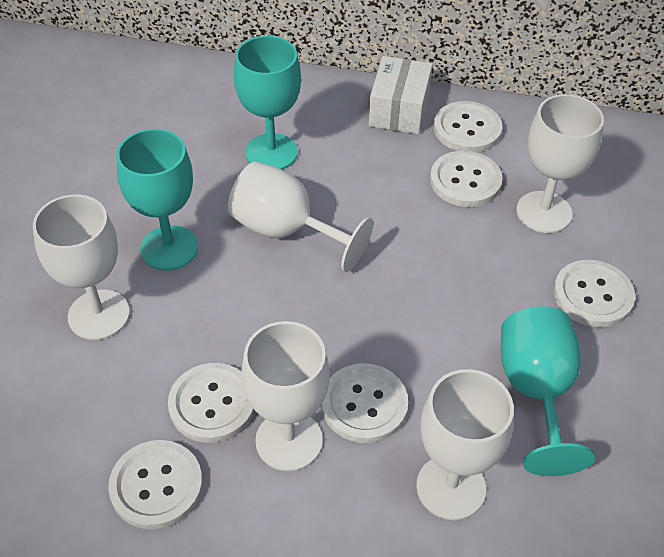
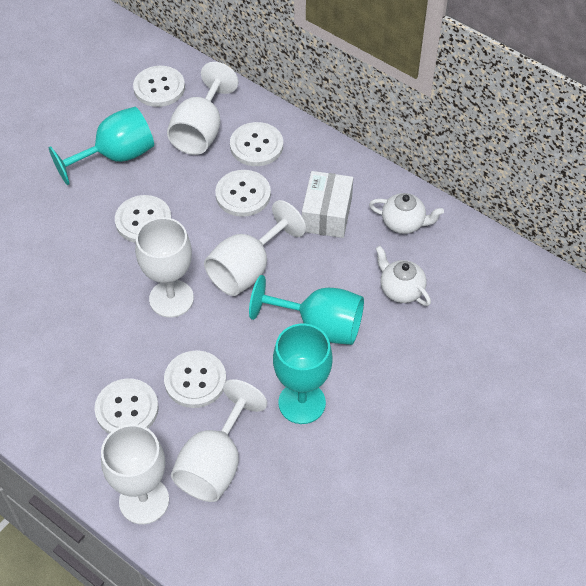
white teapot: none = 0 -> [369,193,444,234] [375,246,431,306] = 2

